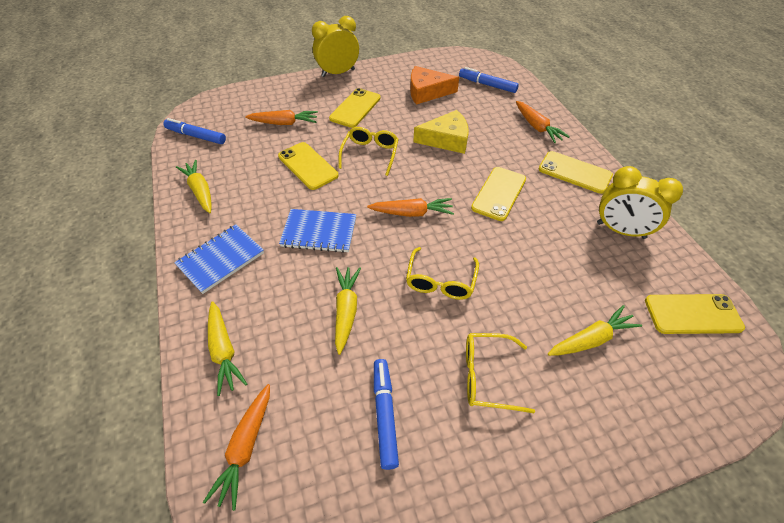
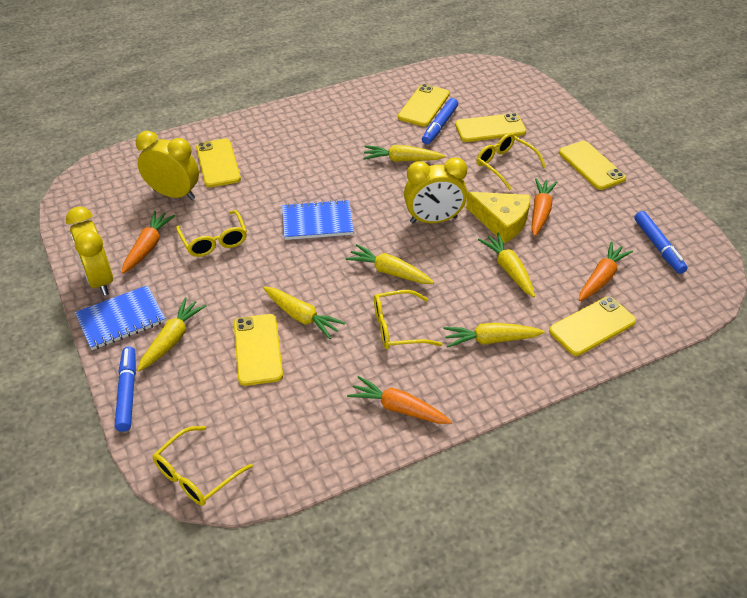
orange cheese: [410,66,459,105] = 1 -> none = 0
yellow carrot: [176,160,212,213] [208,301,247,396] [335,267,361,355] [548,305,642,356] = 4 -> [137,297,206,371] [263,286,346,339] [346,244,434,284] [363,145,445,162] [443,323,545,348] [478,233,535,297] = 6
yellow clock: [312,16,359,77] [597,166,683,239] = 2 -> [66,207,113,296] [136,131,199,200] [404,157,467,223] = 3
yellow glasses: [338,127,399,176] [406,247,479,300] [466,333,535,413] = 3 -> [152,426,253,506] [176,210,247,257] [374,290,442,349] [476,133,546,190] = 4
yellow phone: [278,142,339,190] [329,88,381,128] [471,167,526,221] [539,151,613,194] [645,294,745,334] = 5 -> [196,139,241,187] [234,314,283,386] [398,84,450,127] [455,113,526,142] [549,296,636,356] [559,141,626,190] = 6

